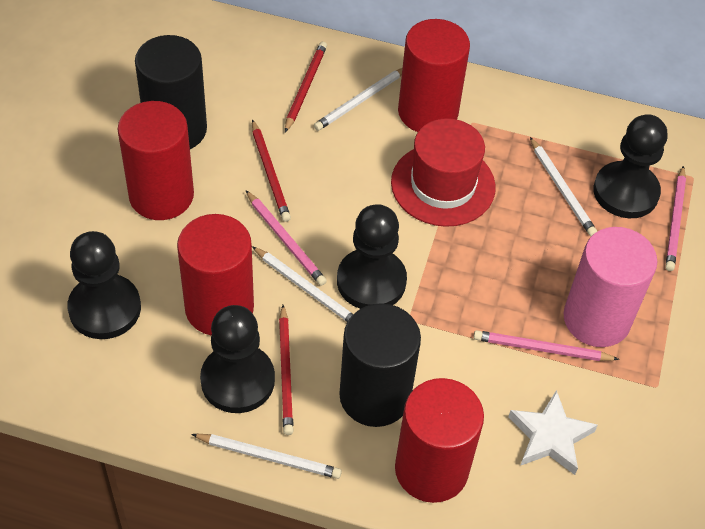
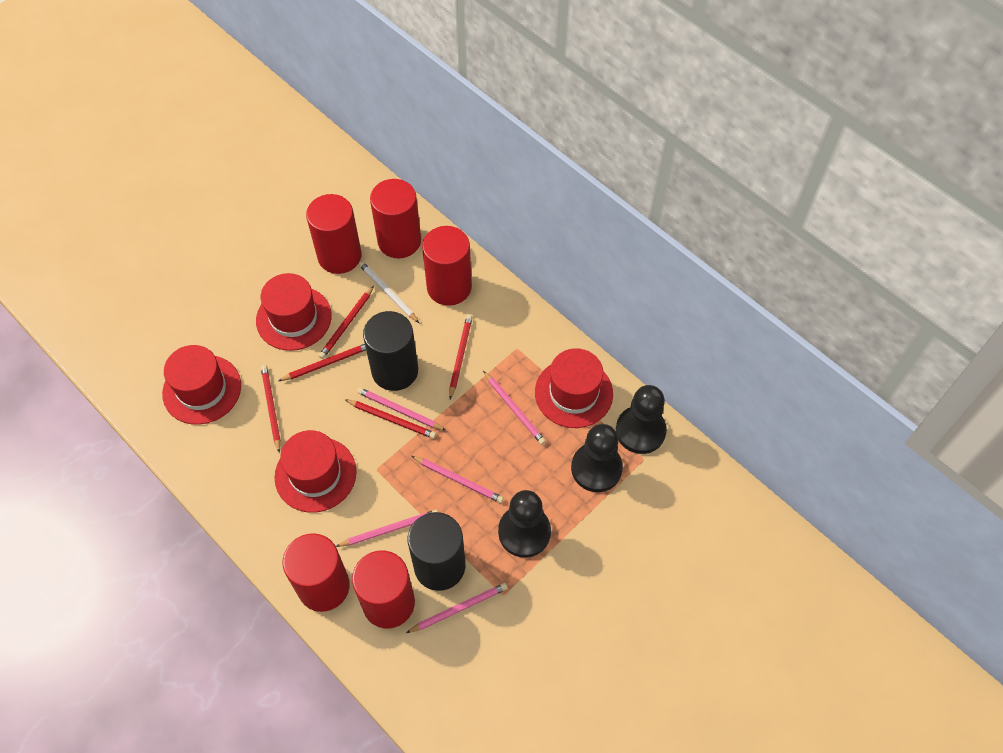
black pawn: [67,231,141,339] [200,305,275,413] [337,204,407,309] [593,114,667,218] = 4 -> [498,490,551,558] [571,424,623,492] [616,385,667,454] = 3
pink cylinder: [564,227,657,347] = 1 -> none = 0
pink pencil: [246,191,327,286] [474,330,619,361] [665,166,686,271] = 3 -> [336,510,438,547] [357,387,446,431] [406,583,508,633] [412,456,504,503] [483,371,546,445] = 5
red cylinder: [117,101,194,220] [177,214,254,335] [395,378,484,503] [398,19,470,132] = 4 -> [283,533,350,612] [306,194,362,274] [352,550,415,628] [370,179,421,258] [422,226,472,306] = 5
red hat: [391,118,496,227] = 1 -> [162,345,241,425] [256,273,332,351] [274,430,357,513] [535,348,613,428] = 4
red pencil: [252,119,291,222] [279,305,294,435] [285,42,327,132] = 3 -> [261,365,281,453] [278,344,366,381] [319,286,374,359] [345,399,436,439] [449,315,473,399] = 5
white pencil: [191,434,342,479] [252,246,353,322] [314,68,402,131] [530,137,597,236] = 4 -> [358,261,419,323] = 1
white star: [509,390,598,475] = 1 -> none = 0

